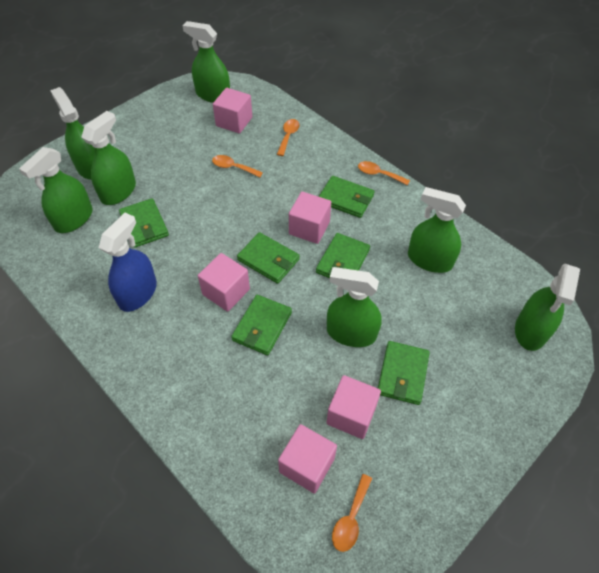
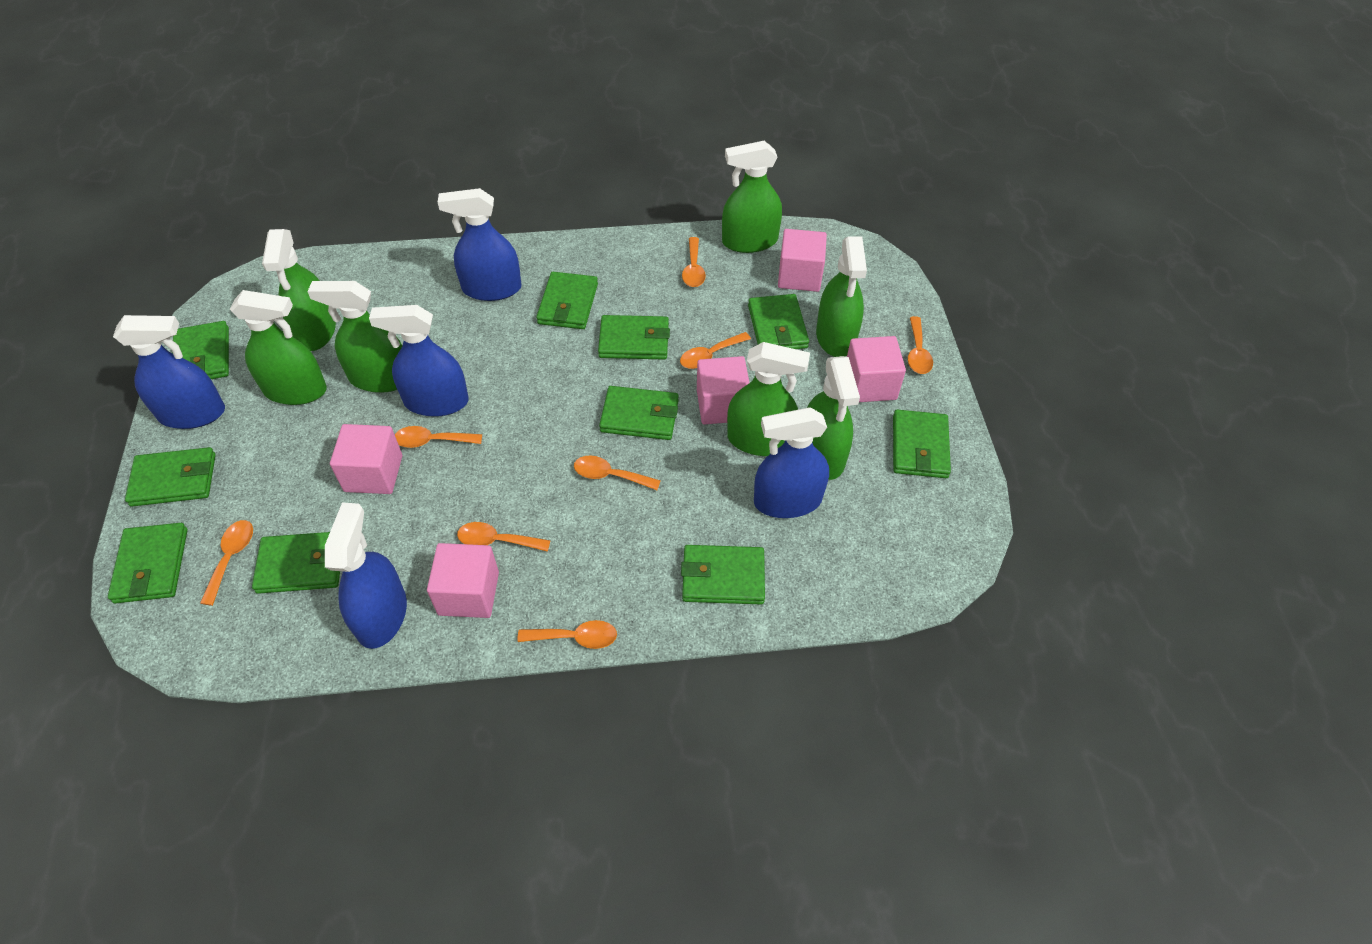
blue spray bottle: [99,213,157,312] = 1 -> [113,315,225,429] [325,503,407,649] [369,305,469,417] [438,188,522,301] [754,407,829,518] = 5
green wallet: [119,198,169,248] [231,295,292,355] [237,232,300,284] [316,233,370,278] [319,176,374,218] [378,341,430,405] = 6 -> [108,523,188,603] [125,447,216,507] [172,321,229,379] [252,532,340,594] [536,272,598,329] [598,315,670,360] [599,386,679,440] [681,545,765,604] [748,294,809,349] [893,409,951,478] = 10
orange spoon: [212,155,263,177] [277,119,300,156] [332,474,372,552] [358,161,410,185] = 4 -> [200,520,253,606] [395,426,482,448] [457,522,551,552] [517,620,617,649] [574,456,661,490] [680,332,751,369] [682,237,706,287] [908,316,933,374] = 8

